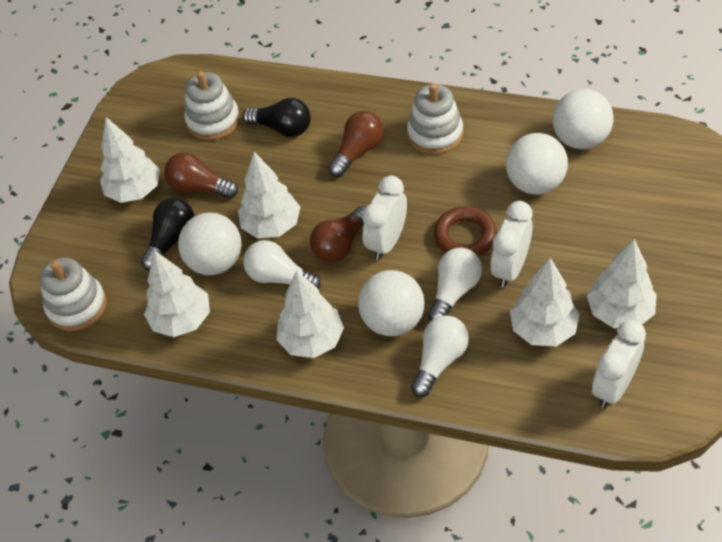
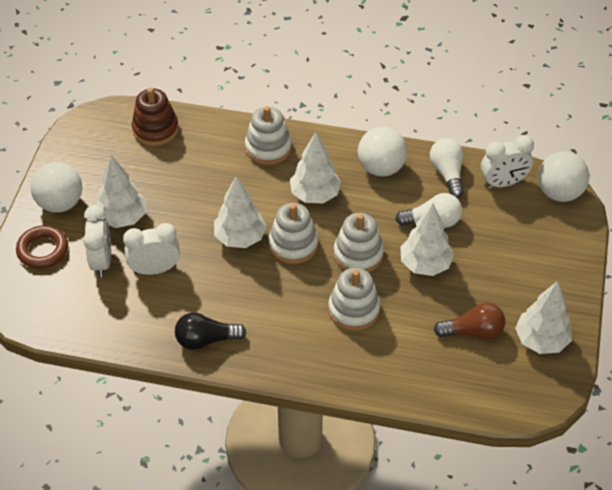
black light bulb: [141,198,194,271] [242,98,311,137] = 2 -> [175,313,246,350] = 1
brown light bulb: [164,152,238,199] [310,206,365,262] [328,111,384,177] = 3 -> [433,303,505,340] = 1
brown stacking toy: none = 0 -> [132,88,179,146] = 1
white ball: [178,213,242,275] [358,270,425,336] [506,133,568,195] [553,89,614,149] = 4 -> [30,162,82,213] [358,127,407,176] [538,151,589,202] = 3
white light bulb: [243,240,321,290] [411,315,469,397] [428,247,482,321] = 3 -> [395,193,462,228] [430,138,464,198] = 2
white stacking toy: [40,258,107,331] [185,71,240,140] [407,83,463,154] = 3 -> [245,106,292,165] [269,203,318,264] [328,268,380,331] [334,213,384,272] = 4
white tree: [100,117,160,203] [144,250,210,337] [238,152,300,238] [276,270,344,358] [510,258,580,346] [587,239,657,328] = 6 -> [96,155,146,228] [214,176,267,248] [290,132,341,203] [400,203,454,276] [515,281,572,354] = 5

